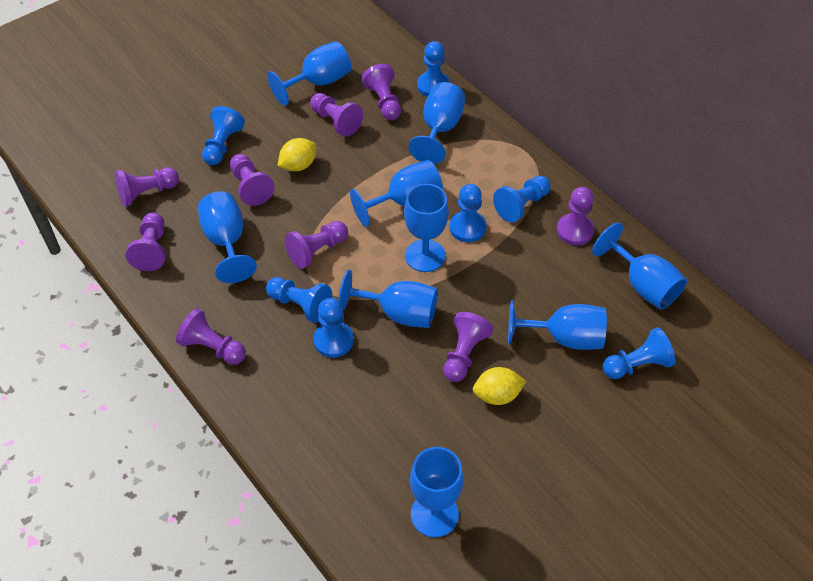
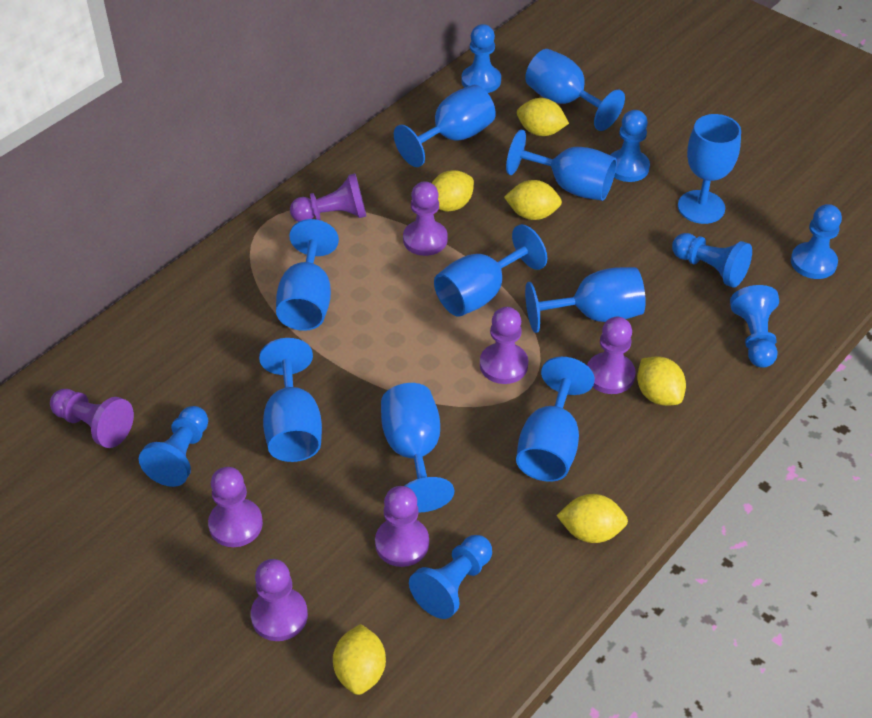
blue goblet: [198,191,257,283] [268,41,351,106] [338,270,438,328] [350,160,443,227] [404,184,449,272] [409,82,465,164] [410,447,463,538] [508,301,607,350] [592,223,687,310] = 9 -> [259,338,322,462] [276,219,339,331] [381,383,454,512] [394,85,496,167] [434,224,547,317] [506,130,617,201] [516,357,595,482] [525,49,625,131] [525,267,646,333] [678,114,741,224] = 10
purple pawn: [115,167,179,207] [126,212,166,271] [176,308,246,365] [230,154,275,206] [285,221,348,269] [310,93,363,137] [361,64,401,120] [443,312,493,382] [557,187,594,245] = 9 -> [50,389,134,448] [208,467,263,547] [251,559,308,641] [290,173,366,222] [375,486,429,567] [403,181,448,256] [480,307,528,384] [587,317,636,394] = 8
yellow lemon: [277,138,317,171] [473,367,526,405] = 2 -> [333,624,386,695] [432,170,474,211] [504,180,562,220] [517,98,569,136] [556,494,628,543] [637,356,686,406] = 6

